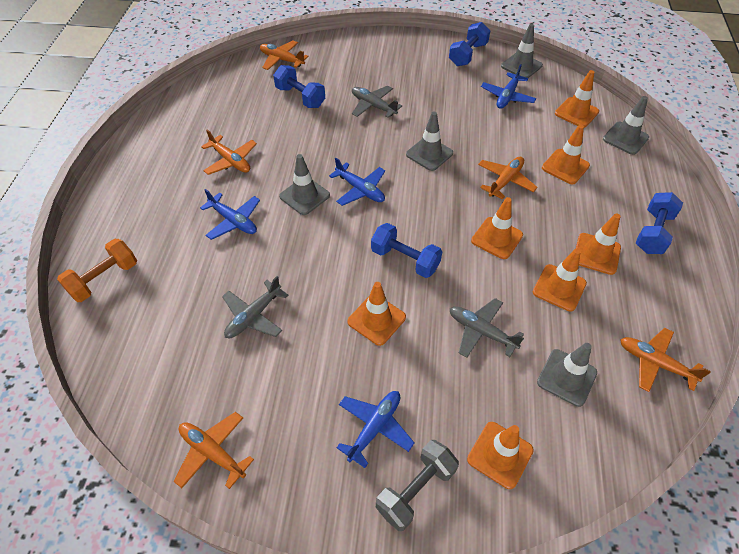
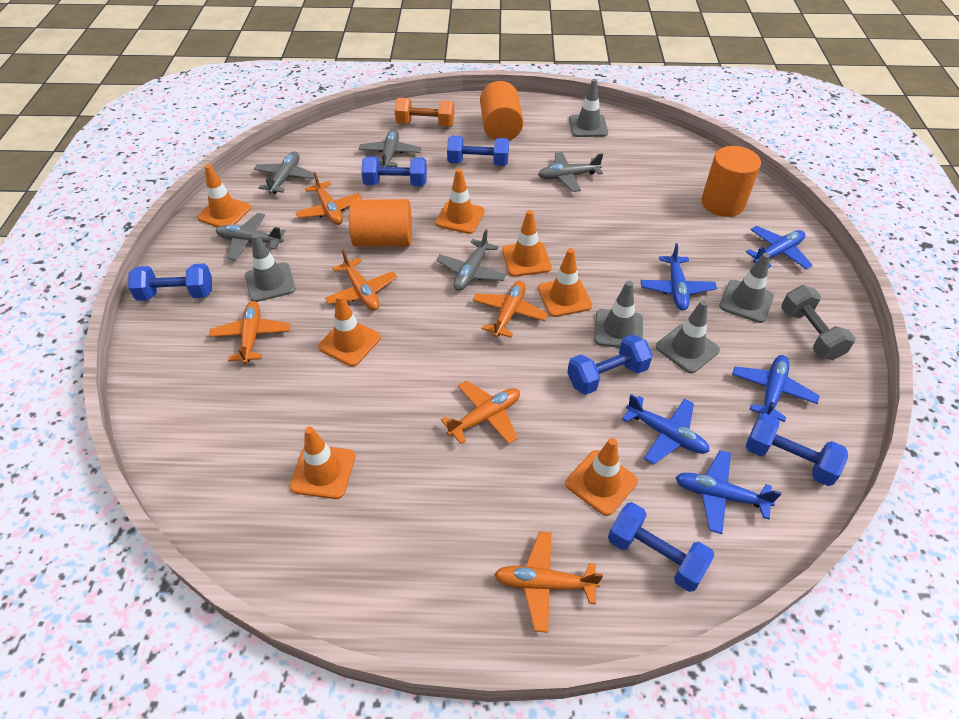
blue dumbbell: [273,65,325,108] [371,223,442,278] [449,22,490,66] [636,192,683,254] = 4 -> [128,264,212,301] [361,156,427,186] [447,136,509,166] [567,334,653,395] [608,502,714,592] [746,413,848,486] = 6
blue plane: [200,189,260,240] [329,158,385,206] [337,391,414,468] [481,64,536,109] = 4 -> [622,394,710,464] [640,243,717,311] [675,450,782,534] [732,355,819,422] [746,226,813,270] = 5
grey plane: [222,276,288,338] [352,86,402,118] [450,298,524,358] = 3 -> [216,213,285,260] [254,152,315,194] [359,129,421,167] [436,229,507,291] [538,152,603,192] = 5
orange cylinder: none = 0 -> [349,199,412,247] [480,81,523,141] [701,146,761,217] = 3
orange plane: [173,412,254,489] [201,129,257,175] [260,40,309,70] [478,157,538,199] [620,328,711,392] = 5 -> [209,301,290,364] [295,172,362,225] [325,250,397,311] [441,381,520,444] [473,281,548,338] [494,531,603,633] = 6

